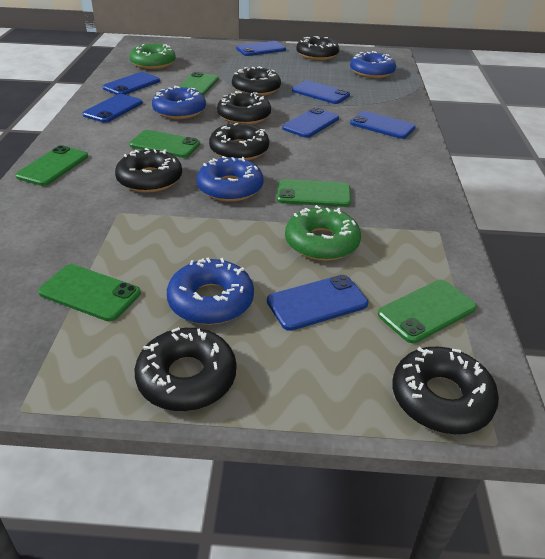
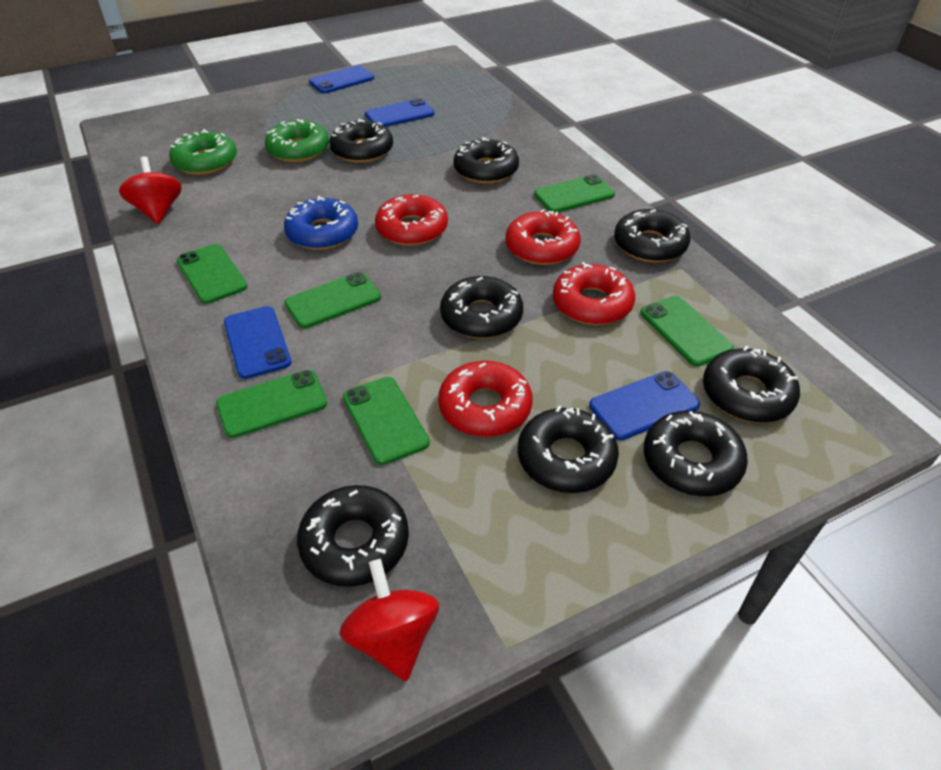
black donut: [115,148,182,193] [135,327,236,411] [209,123,269,160] [217,91,271,124] [232,66,281,96] [296,36,339,60] [392,347,499,434] = 7 -> [297,485,409,587] [329,119,393,163] [440,276,523,339] [453,137,519,184] [518,406,619,493] [614,209,690,262] [643,411,748,496] [703,346,800,423] = 8
blue donut: [152,86,206,119] [167,258,254,325] [196,156,263,202] [350,51,396,78] = 4 -> [284,196,358,250] = 1
blue phone: [82,94,143,123] [103,72,160,95] [236,41,286,56] [267,275,368,331] [282,107,339,138] [292,80,350,104] [350,111,416,139] = 7 -> [224,306,292,379] [309,65,374,94] [365,98,435,127] [589,371,700,440] = 4
red donut: none = 0 -> [375,194,448,246] [438,361,533,437] [505,209,581,265] [553,262,635,325] = 4
red spinning top: none = 0 -> [119,156,182,224] [339,559,439,681] = 2

